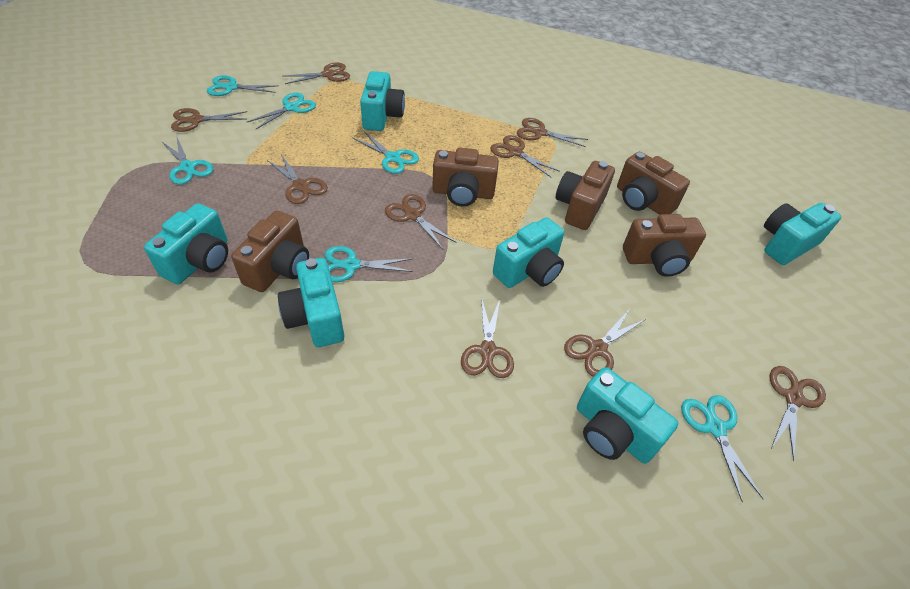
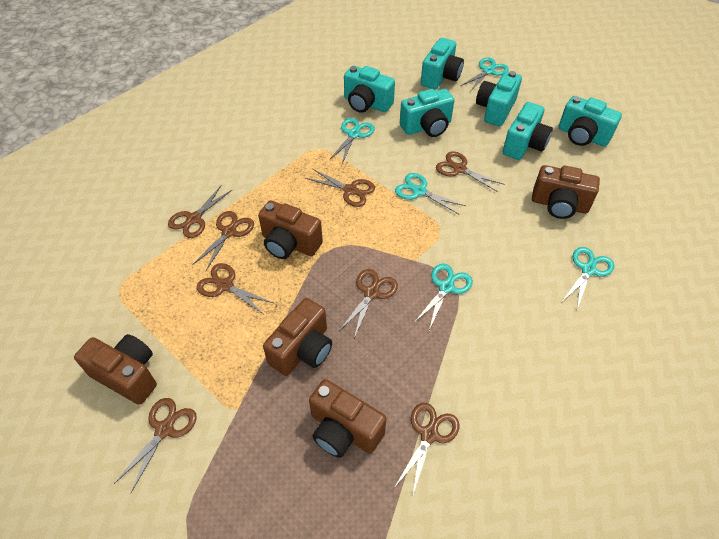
brown scissors: [171,108,247,132] [267,154,328,204] [284,62,350,84] [385,194,456,249] [461,296,514,378] [490,135,560,177] [517,118,588,147] [564,310,646,377] [770,366,826,461] = 9 -> [114,398,197,493] [168,186,232,238] [192,211,254,271] [197,263,273,315] [305,168,375,207] [339,269,398,338] [394,403,459,498] [436,152,505,192] = 8
turquoise scissors: [161,137,213,185] [207,75,279,96] [247,93,316,129] [325,246,413,282] [353,132,419,174] [681,395,763,502] = 6 -> [329,118,375,163] [395,173,466,215] [414,264,473,330] [460,57,509,92] [562,247,614,309] = 5

